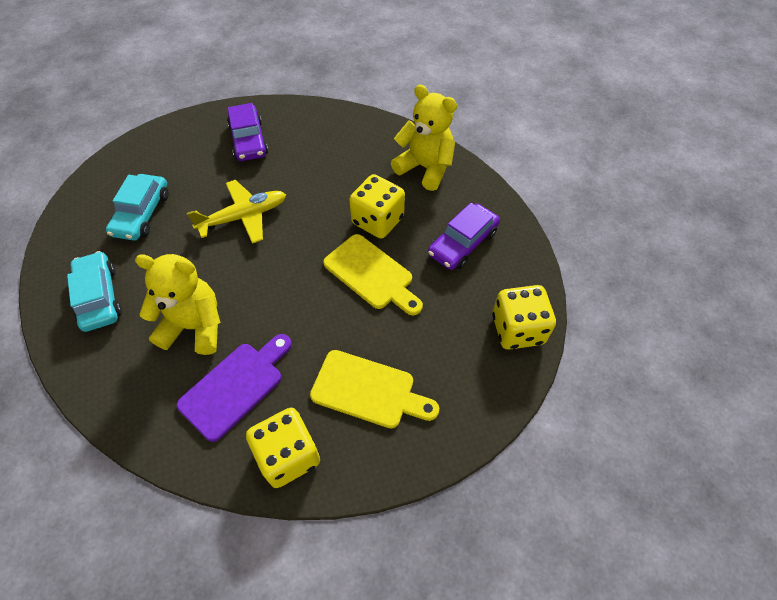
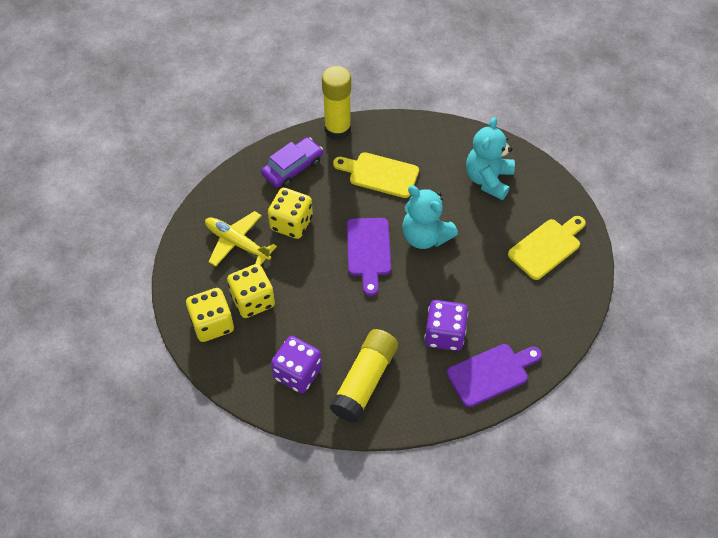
purple car: [227,103,268,161] [428,203,500,270] = 2 -> [261,137,323,188] = 1
purple cutting board: [177,334,292,442] = 1 -> [347,218,391,296] [447,344,542,407] = 2
purple dice: none = 0 -> [271,336,322,393] [424,300,468,351] = 2
turquoise car: [67,251,122,332] [106,174,169,241] = 2 -> none = 0
turquoise teddy bear: none = 0 -> [402,185,458,249] [466,117,515,200] = 2
yellow glue stick: none = 0 -> [322,66,351,140] [330,329,398,423] = 2
yellow teddy bear: [135,254,220,355] [391,85,457,191] = 2 -> none = 0

